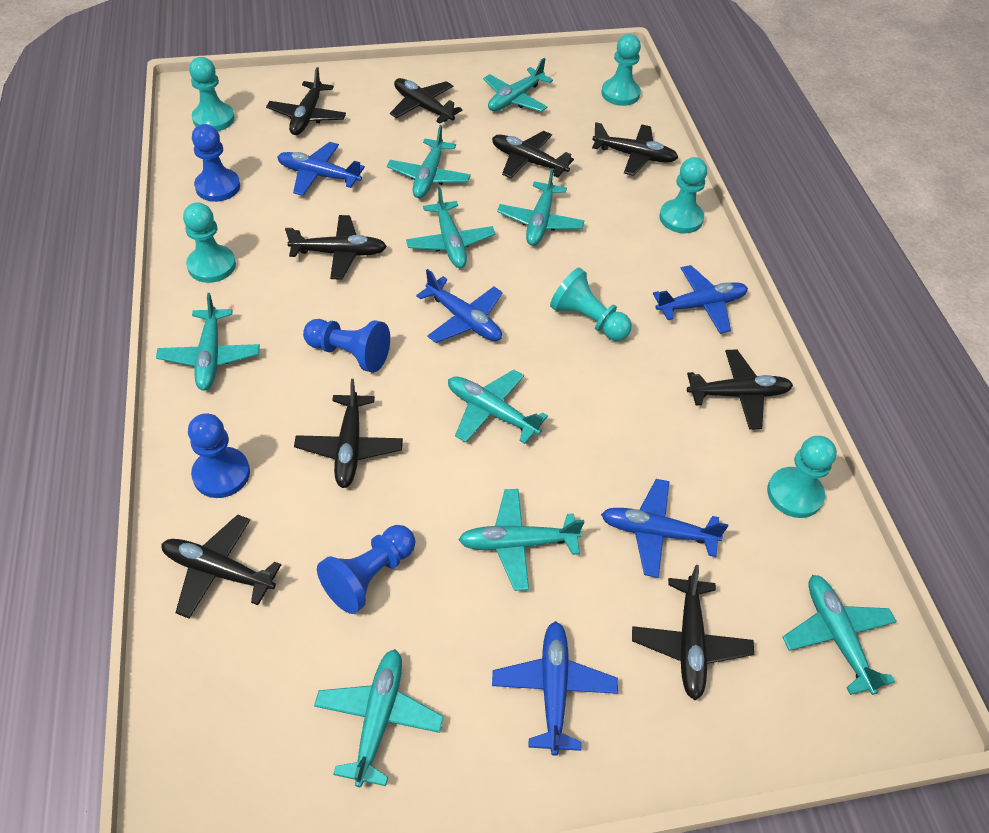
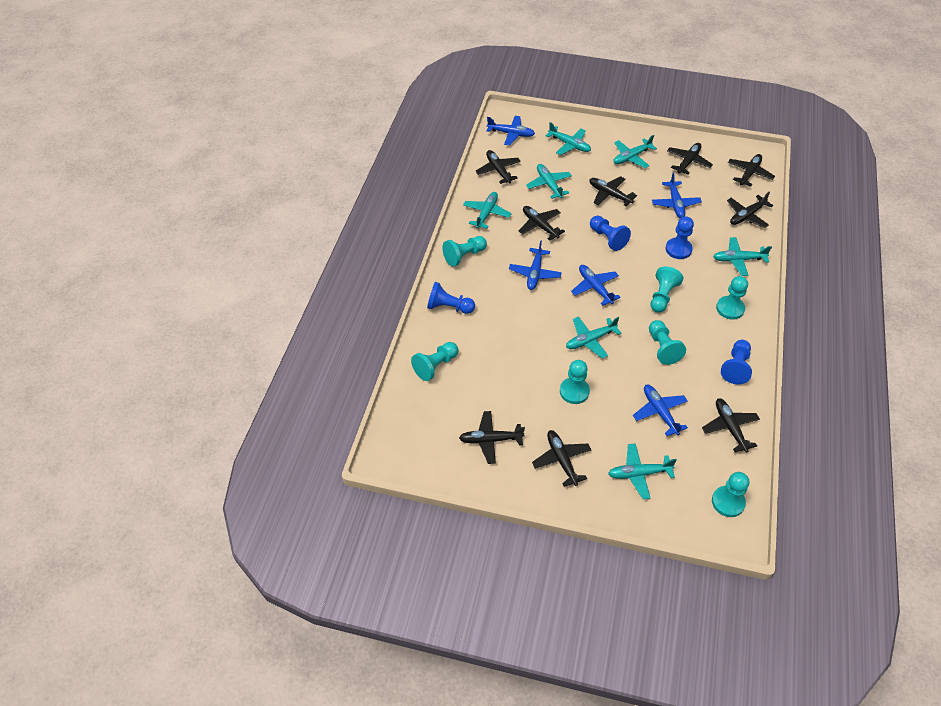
turquoise pawn: [183,203,236,283] [189,57,235,131] [550,268,632,341] [601,34,641,106] [659,157,707,233] [767,436,837,518] = 6 -> [411,342,459,381] [442,236,487,267] [560,360,590,404] [649,320,686,365] [650,266,684,313] [712,472,749,517] [716,276,748,320] = 7
turquoise plane: [156,293,260,391] [314,649,444,787] [387,125,471,198] [406,187,495,268] [448,370,548,444] [458,489,584,591] [483,58,553,112] [497,168,585,246] [783,575,897,695] = 9 -> [463,192,512,229] [526,164,572,199] [546,122,591,155] [566,317,621,359] [608,444,677,499] [613,135,657,168] [713,237,772,276] = 7

